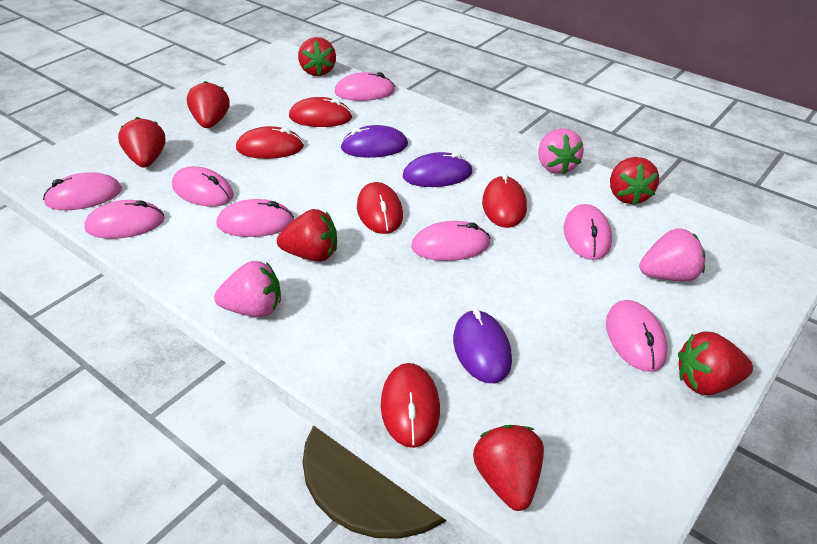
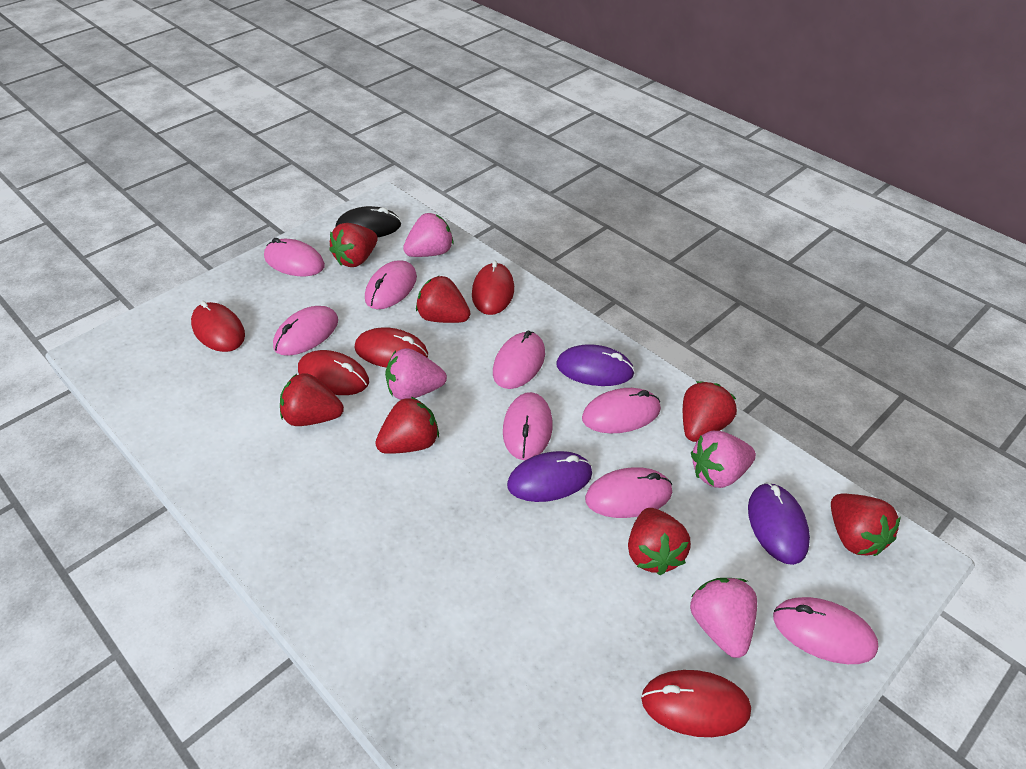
black mouse: none = 0 -> [336,206,401,238] = 1
pink strawberry: [214,261,281,317] [538,129,584,175] [639,228,705,281] = 3 -> [385,348,447,400] [403,213,454,257] [690,578,757,658] [691,431,756,488] = 4

